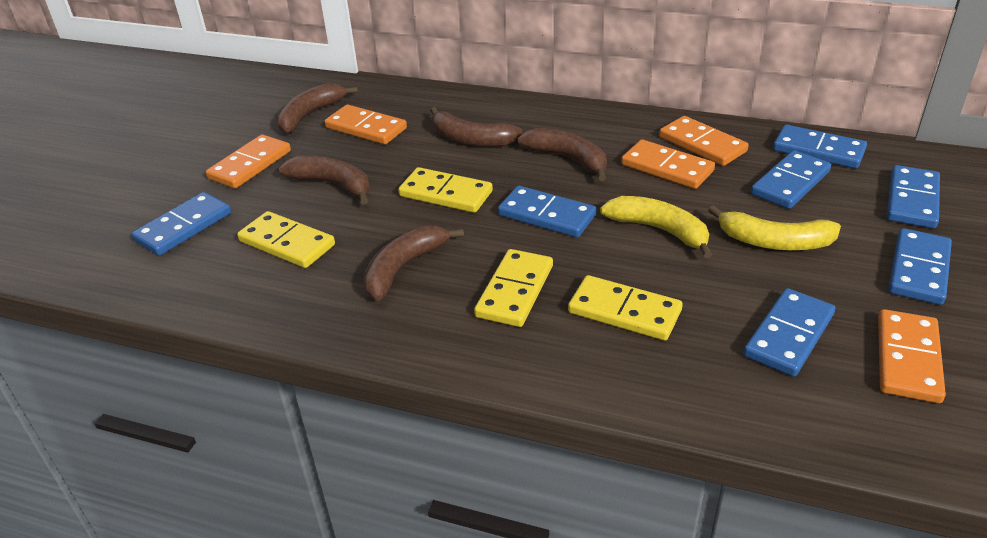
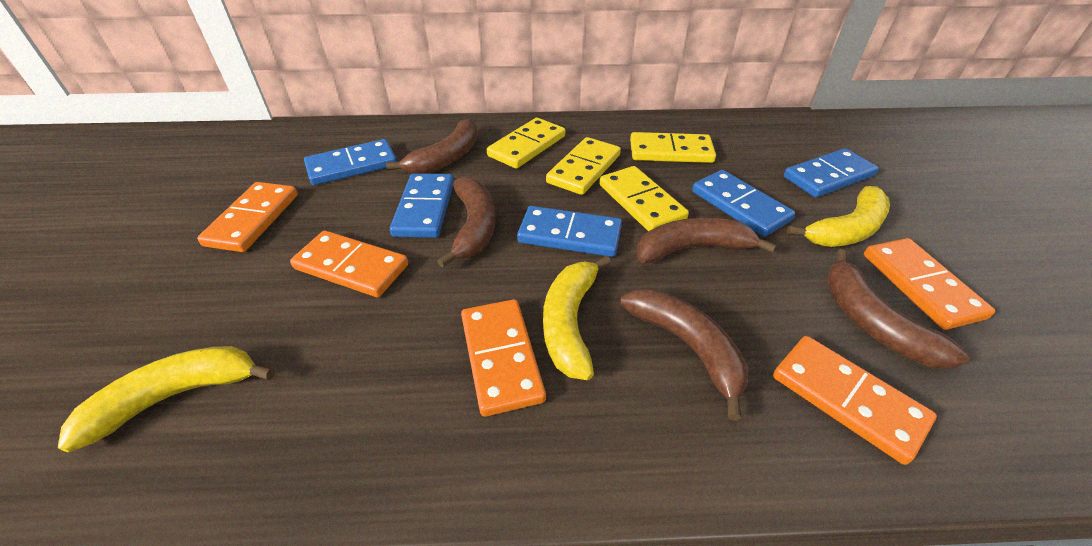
blue domino: [131,192,231,256] [498,186,596,238] [743,288,835,377] [751,150,831,209] [773,124,867,169] [887,165,940,228] [888,228,952,305] = 7 -> [304,139,397,185] [390,173,454,238] [517,206,622,257] [692,170,795,237] [784,148,879,198] = 5
yellow banana: [600,196,713,258] [708,205,841,250] = 2 -> [58,346,275,452] [543,255,611,380] [787,186,890,247] = 3

